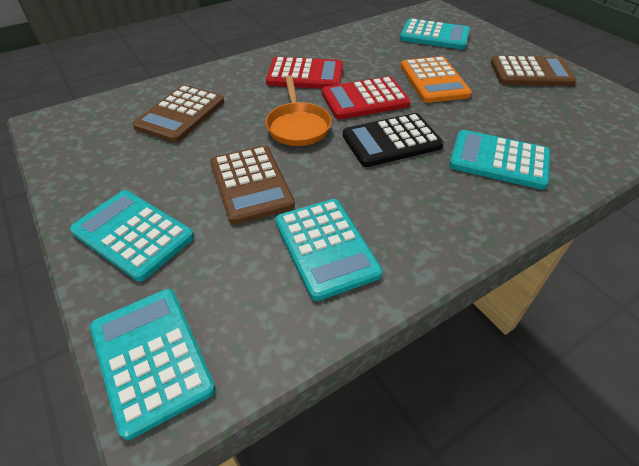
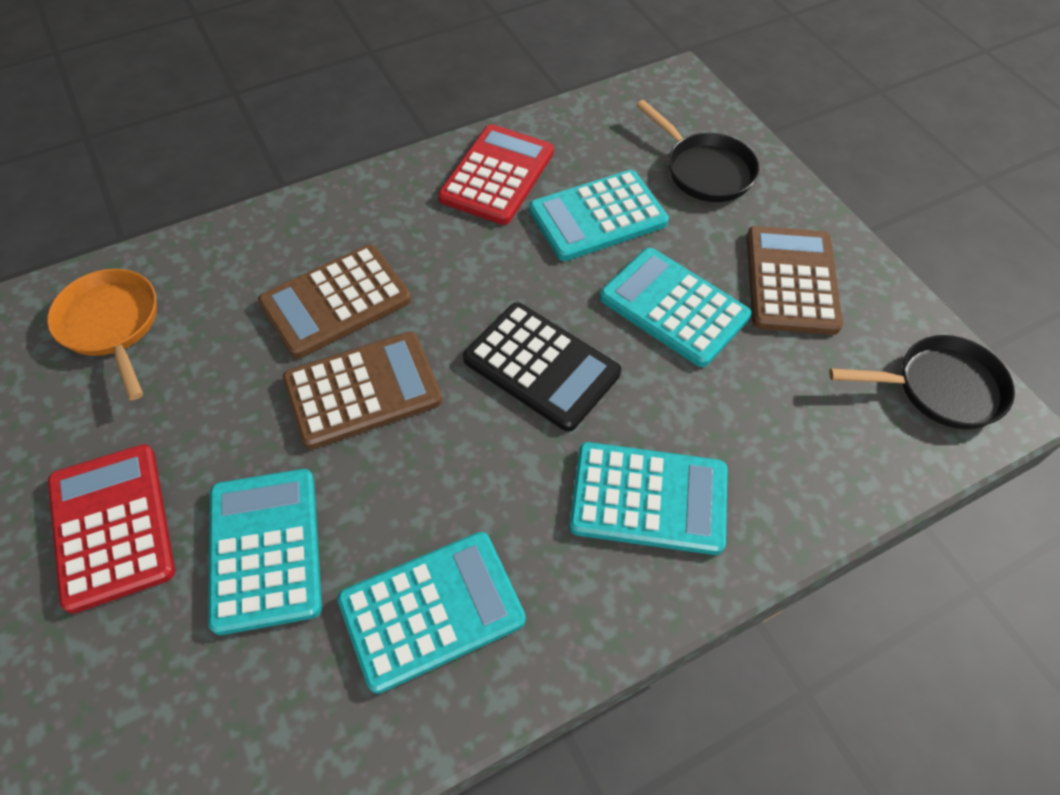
black pan: none = 0 -> [636,100,759,202] [829,335,1015,429] = 2
orange calculator: [401,56,472,103] = 1 -> none = 0

